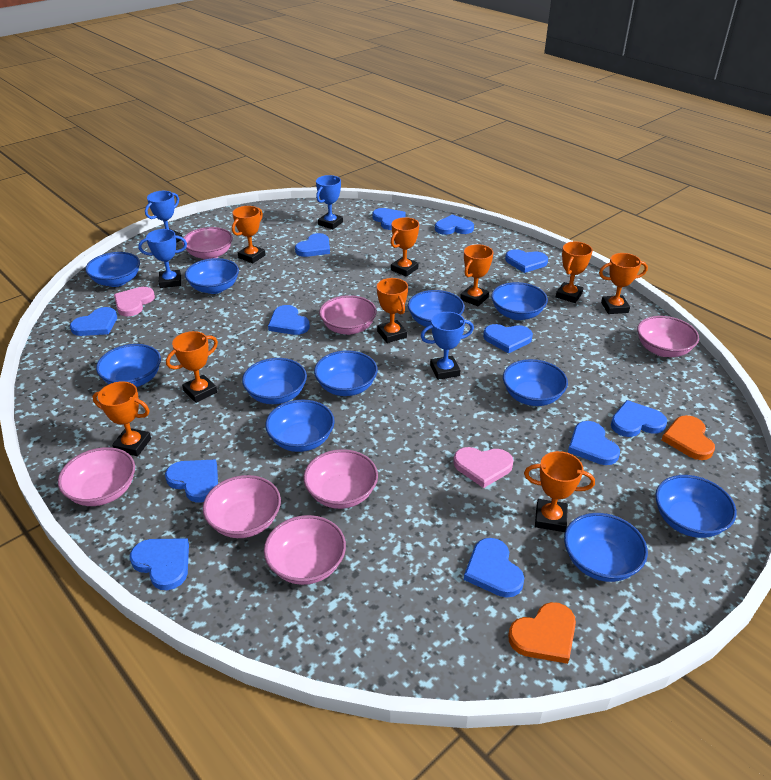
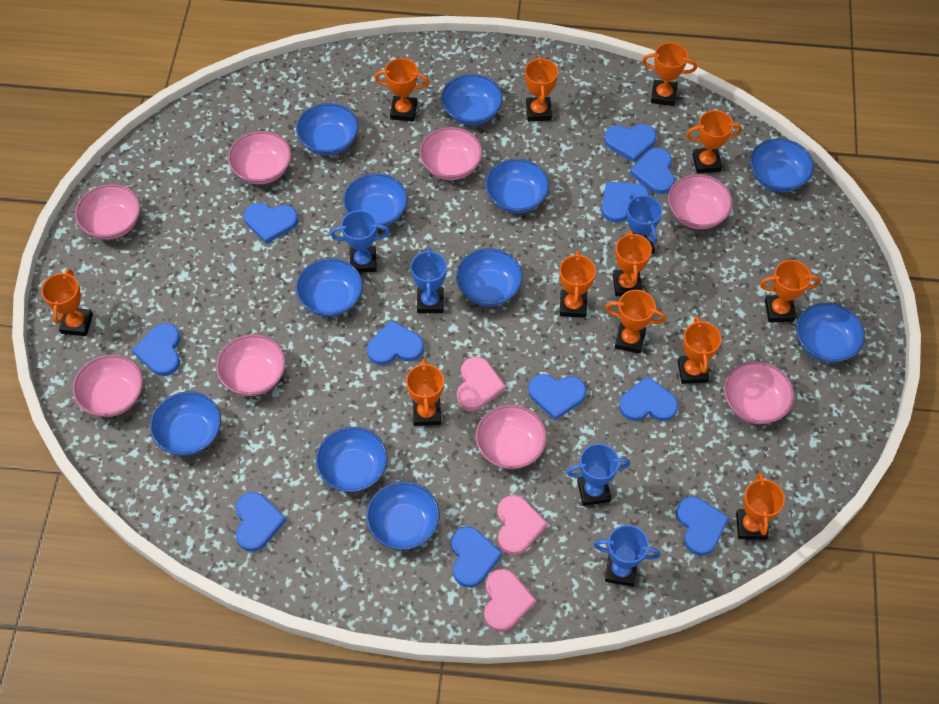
blue heart: [70,307,117,336] [130,538,189,590] [165,459,218,503] [268,305,310,335] [295,233,330,257] [372,208,406,230] [435,214,474,235] [464,538,524,598] [483,324,533,354] [505,249,548,273] [568,421,620,465] [611,400,667,437] = 12 -> [132,323,180,376] [236,492,287,552] [244,203,298,244] [367,320,424,365] [451,526,502,588] [528,374,586,420] [601,182,649,223] [604,124,656,162] [619,376,678,421] [630,148,675,194] [676,496,730,556] = 11
blue trophy: [138,229,187,288] [145,191,182,243] [316,175,343,229] [421,312,474,380] = 4 -> [330,210,390,273] [411,247,447,313] [566,444,630,506] [593,525,660,587] [622,193,662,254] = 5
orange heart: [508,602,576,664] [662,415,715,460] = 2 -> none = 0
orange trophy: [92,381,151,456] [166,331,218,403] [232,206,266,263] [377,278,408,343] [391,217,419,277] [460,244,493,306] [524,451,595,532] [556,242,593,303] [599,253,648,314] = 9 -> [41,269,93,336] [374,58,429,121] [406,359,444,426] [525,56,558,121] [559,251,596,318] [605,290,666,354] [613,230,652,296] [642,42,697,106] [678,317,721,384] [686,110,742,174] [736,472,785,540] [760,260,820,322] = 12
pink bowl: [58,447,135,506] [182,227,233,260] [203,475,281,538] [264,515,346,585] [303,449,378,509] [319,295,377,335] [637,316,699,357] = 7 -> [73,354,143,417] [75,184,140,240] [216,334,286,396] [228,131,291,184] [419,127,482,180] [476,405,547,469] [668,174,733,229] [724,361,794,424] = 8
pink heart: [114,287,155,316] [453,447,514,488] = 2 -> [457,357,506,411] [484,569,536,632] [497,495,548,555] = 3

